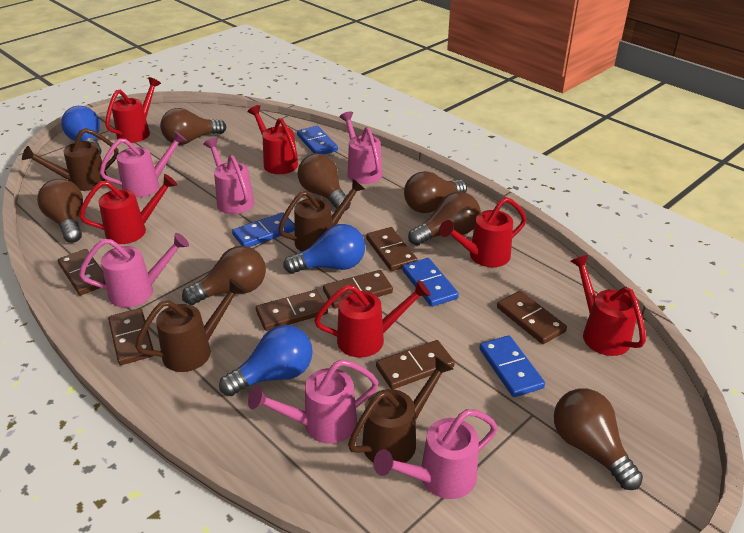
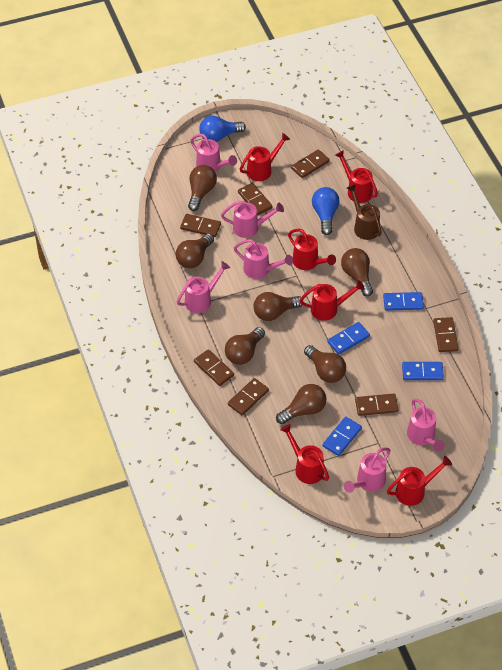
blue light bulb: [61,106,101,154] [219,325,313,396] [283,224,365,274] = 3 -> [199,116,246,142] [312,187,339,235] = 2
brown watering can: [22,128,118,191] [135,279,246,372] [278,179,365,252] [348,356,453,463] = 4 -> [347,184,382,240] = 1

